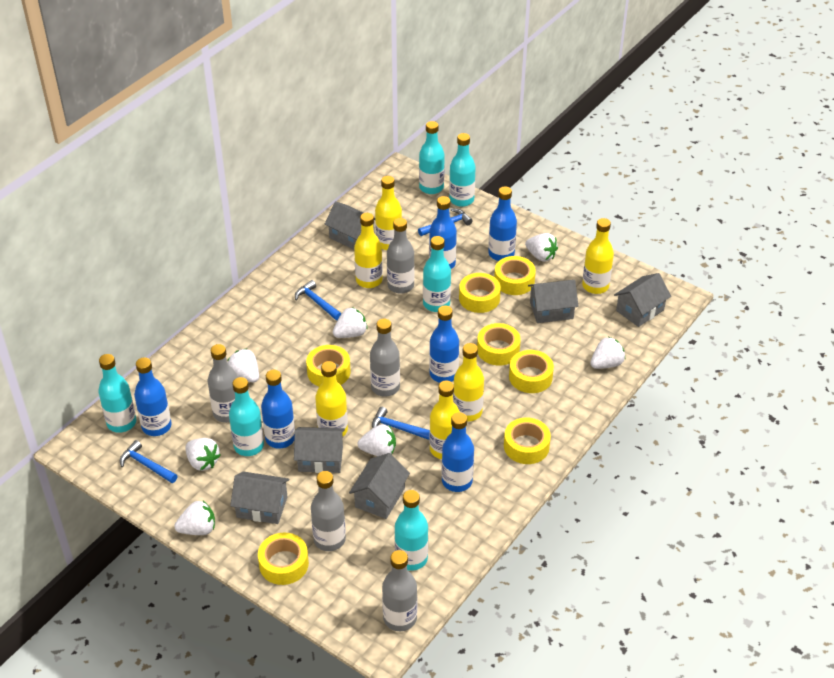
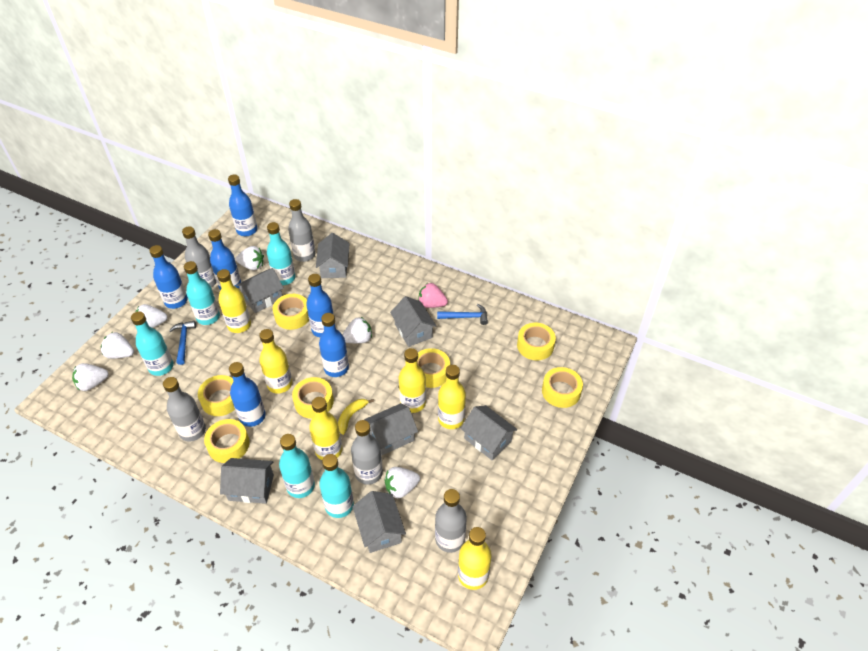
blue hammer: [120,440,177,483] [295,280,341,320] [372,407,430,440] [418,208,473,236] = 4 -> [169,321,196,365] [437,304,488,325] = 2
grey house: [230,471,290,524] [294,427,345,473] [325,201,375,249] [349,453,410,519] [528,280,579,323] [614,273,671,327] = 6 -> [220,458,274,504] [236,268,284,313] [316,233,350,278] [353,491,406,553] [364,403,418,456] [390,296,437,347] [461,405,518,460] = 7
pink strawberry: none = 0 -> [418,283,448,308] = 1
turquoise bottle: [98,354,136,433] [229,377,264,456] [395,490,428,571] [419,121,445,194] [423,236,451,312] [449,133,476,207] = 6 -> [131,311,174,376] [184,261,220,325] [267,222,296,285] [279,434,315,498] [319,454,354,518] = 5
white strawberry: [174,501,215,535] [185,438,221,471] [227,348,259,382] [333,307,368,338] [357,424,396,456] [525,233,558,262] [590,337,625,369] = 7 -> [72,363,109,391] [101,332,134,359] [136,304,167,328] [236,246,264,270] [342,317,372,343] [384,467,420,498] = 6
yellow banana: none = 0 -> [338,399,374,435] = 1

